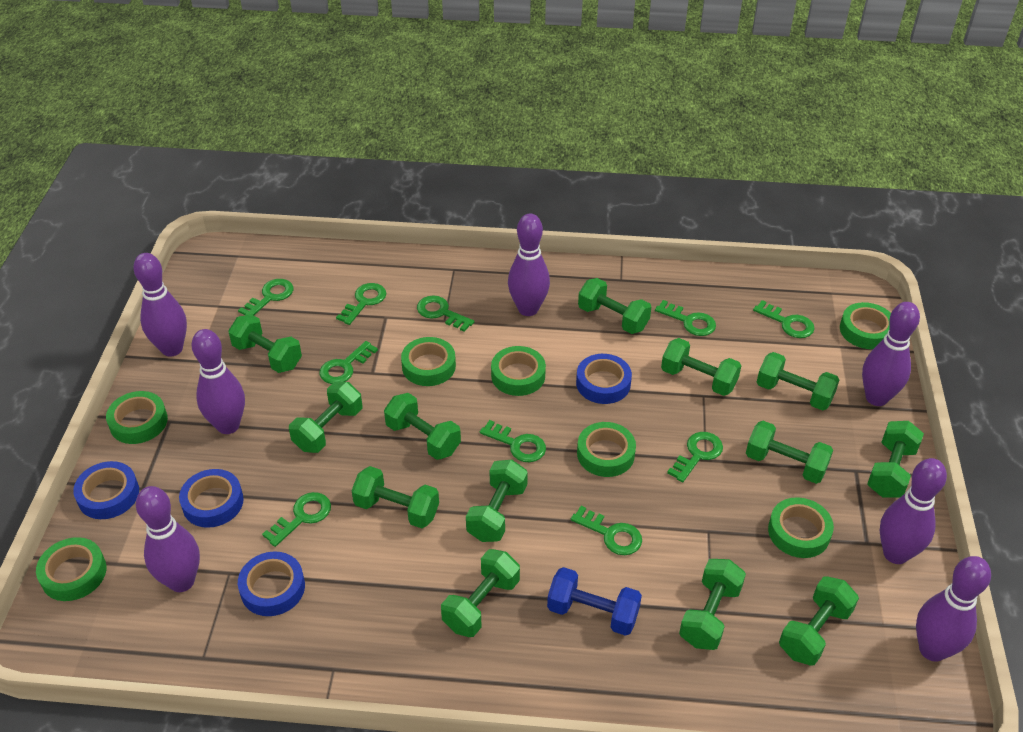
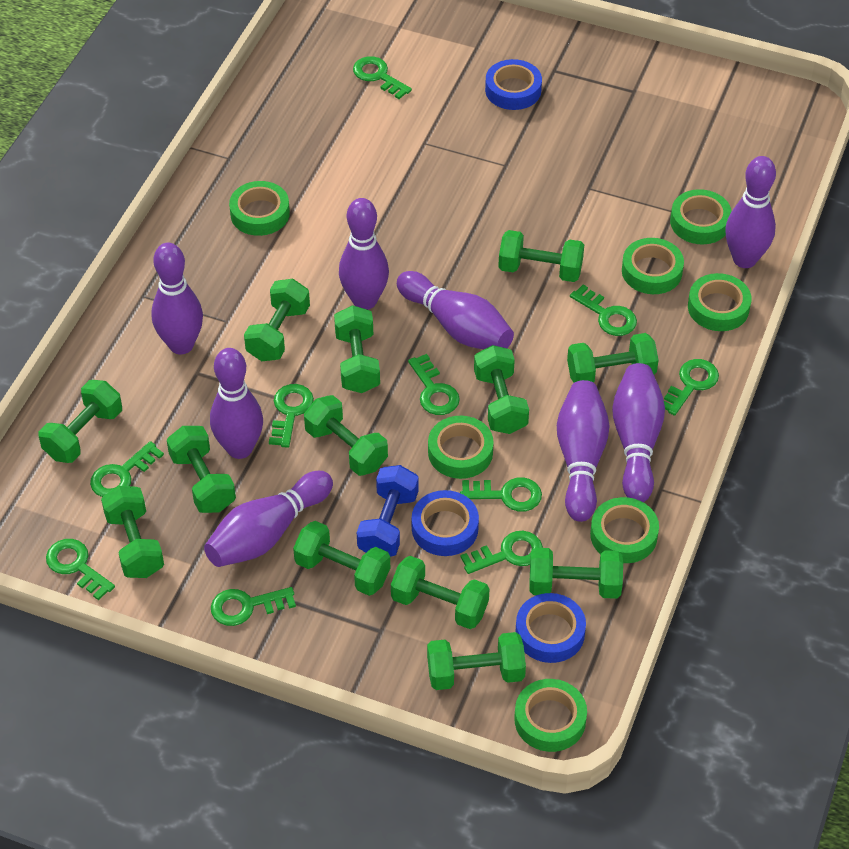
blue tape: [73,461,139,519] [179,469,244,528] [238,551,305,616] [576,354,632,404] = 4 -> [412,490,479,556] [485,59,542,110] [515,593,586,663] = 3
purple bowling pin: [133,253,187,357] [136,486,200,592] [192,329,245,434] [508,214,550,316] [862,302,920,406] [880,458,947,564] [916,556,991,662] = 7 -> [151,243,203,354] [204,471,333,567] [210,348,263,459] [339,198,389,310] [397,271,514,349] [557,380,610,522] [612,363,665,502] [725,156,776,268] = 8

